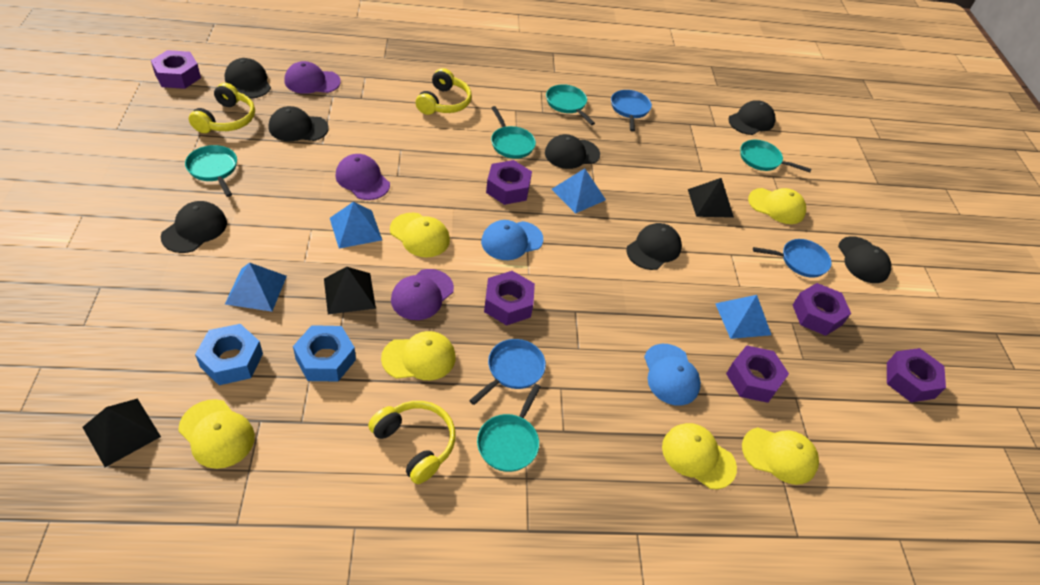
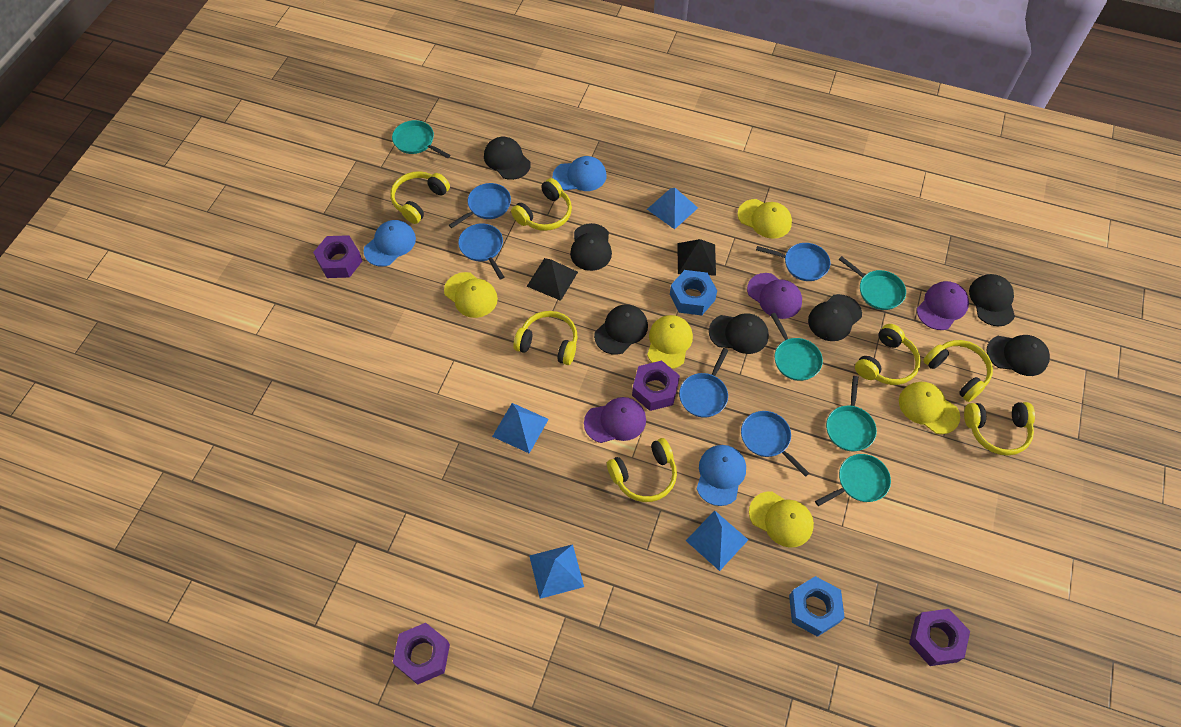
black pyramid: [82,399,161,467] [324,267,376,314] [688,178,734,218] = 3 -> [527,258,578,301] [678,239,716,276] = 2
blue cap: [481,220,543,260] [644,344,701,406] = 2 -> [364,220,416,266] [553,156,606,191] [697,445,746,506] = 3
blue pan: [469,339,546,405] [611,90,652,132] [753,239,832,278] = 3 -> [449,183,511,228] [458,223,504,279] [679,348,728,418] [741,411,809,477] [756,243,830,281] = 5
purple nut: [151,50,201,89] [484,271,535,326] [486,160,532,205] [726,345,789,403] [793,283,851,336] [887,348,946,402] = 6 -> [313,235,362,278] [393,623,450,685] [632,361,680,411] [909,609,970,666] = 4
yellow cap: [178,399,255,469] [381,331,456,380] [390,213,450,258] [662,423,737,489] [742,427,819,485] [748,188,806,224] = 6 -> [444,272,498,318] [647,315,693,369] [738,199,792,239] [749,491,814,548] [899,382,960,434] = 5
yellow headphones: [189,83,255,133] [368,401,456,484] [416,68,472,115] = 3 -> [390,171,450,224] [511,178,572,231] [513,311,578,365] [607,438,677,502] [855,324,921,385] [923,340,993,402] [964,402,1035,456] = 7

